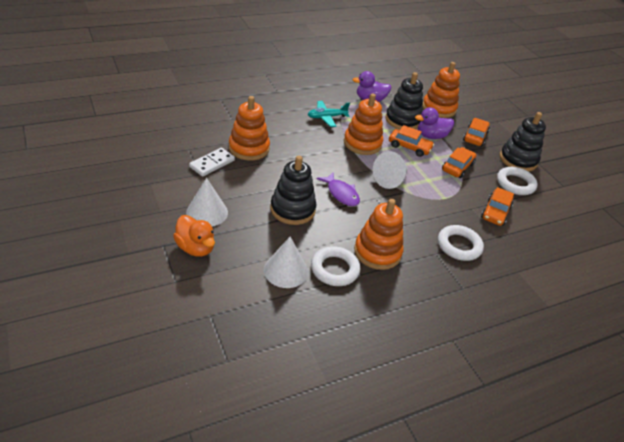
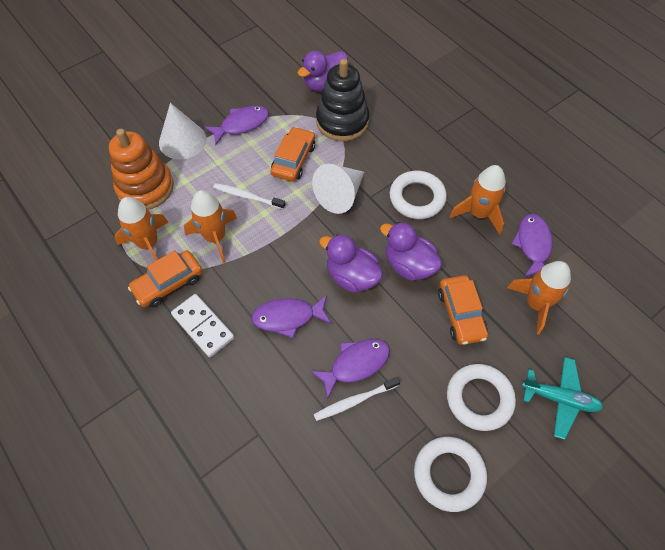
black stacking toy: [270,156,317,225] [385,72,423,129] [500,112,546,172] = 3 -> [316,59,369,141] = 1
orange car: [389,125,434,157] [442,147,476,178] [463,118,490,147] [481,187,514,226] = 4 -> [128,250,202,308] [271,127,315,181] [438,275,488,345] = 3
orange duck: [173,215,215,257] = 1 -> none = 0
orange rocket: none = 0 -> [115,197,168,261] [184,190,237,263] [449,165,506,235] [507,261,571,335] = 4
orange stacking toy: [229,96,270,161] [344,93,383,155] [354,199,403,270] [422,62,460,118] = 4 -> [109,129,174,210] = 1
purple duck: [353,71,391,102] [415,107,454,139] = 2 -> [298,51,348,92] [319,234,383,293] [380,222,442,281] = 3
purple fish: [317,172,360,206] = 1 -> [204,106,269,145] [251,295,331,338] [310,339,390,400] [511,214,553,277] = 4
white cone: [186,178,228,227] [264,237,308,288] [373,151,408,189] = 3 -> [159,103,207,160] [312,164,364,214] = 2
white toothbrush: none = 0 -> [213,183,286,209] [314,377,400,421] = 2

